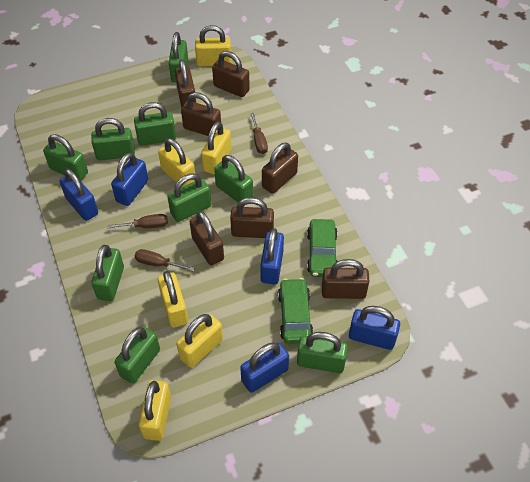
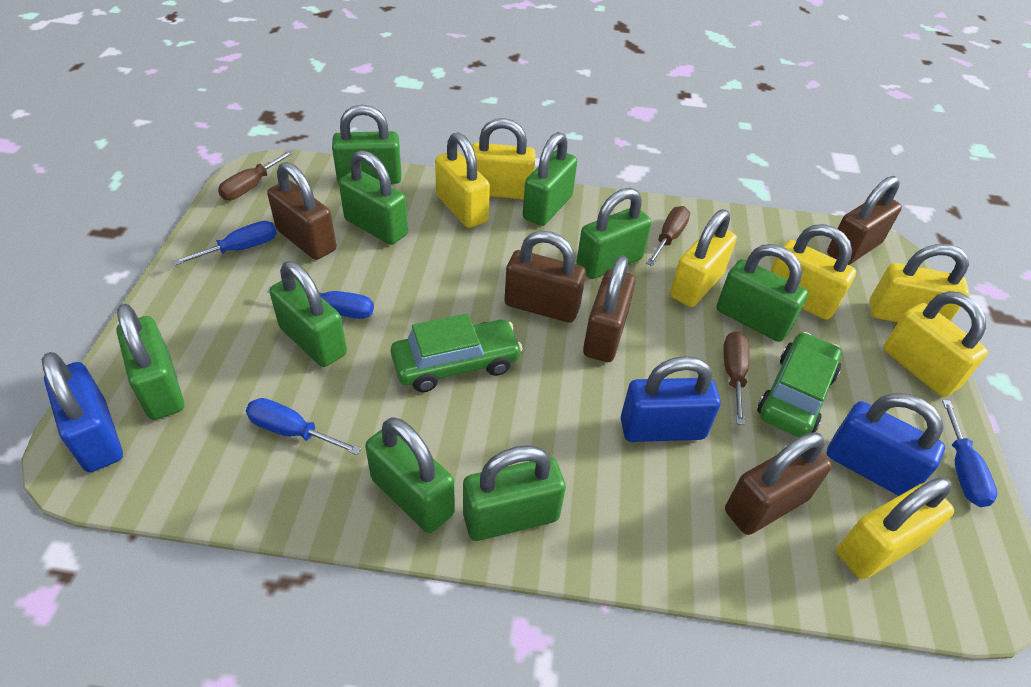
blue padlock: [60,168,98,221] [111,153,148,206] [240,342,289,393] [260,228,284,284] [349,306,400,350] = 5 -> [42,352,123,472] [621,356,721,442] [827,393,945,496] = 3
blue screwdriver: none = 0 -> [173,221,277,265] [246,398,361,455] [267,287,374,319] [942,400,998,507] = 4
brown padlock: [175,59,196,108] [181,92,221,136] [190,211,224,265] [212,51,250,97] [230,197,274,238] [262,142,298,194] [322,259,369,299] = 7 -> [267,162,336,260] [504,231,586,323] [583,255,636,362] [725,432,832,535] [827,176,902,265] = 5
yellow padlock: [138,380,171,441] [158,138,195,187] [158,271,188,328] [177,314,223,368] [195,25,232,66] [201,122,231,175] = 6 -> [435,132,490,228] [472,118,536,199] [670,209,737,307] [770,224,856,320] [836,477,954,579] [869,244,969,322] [883,291,988,397] = 7

